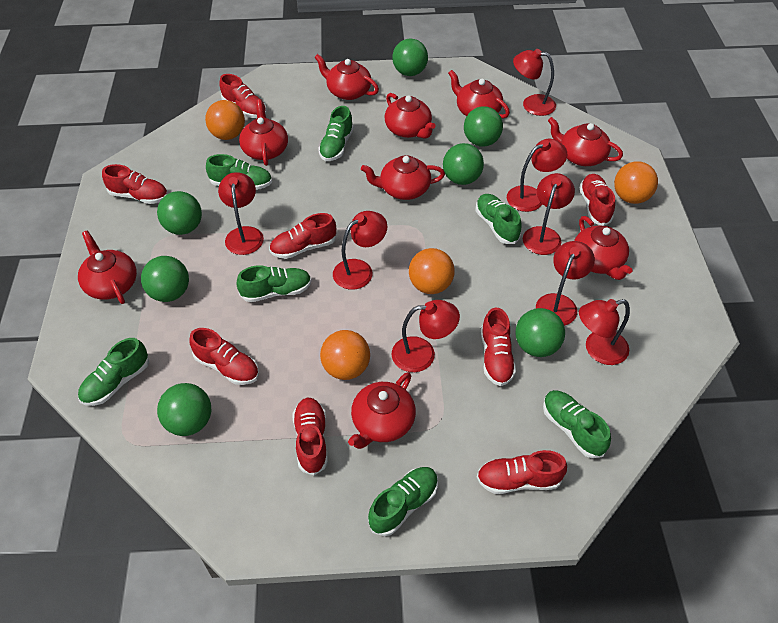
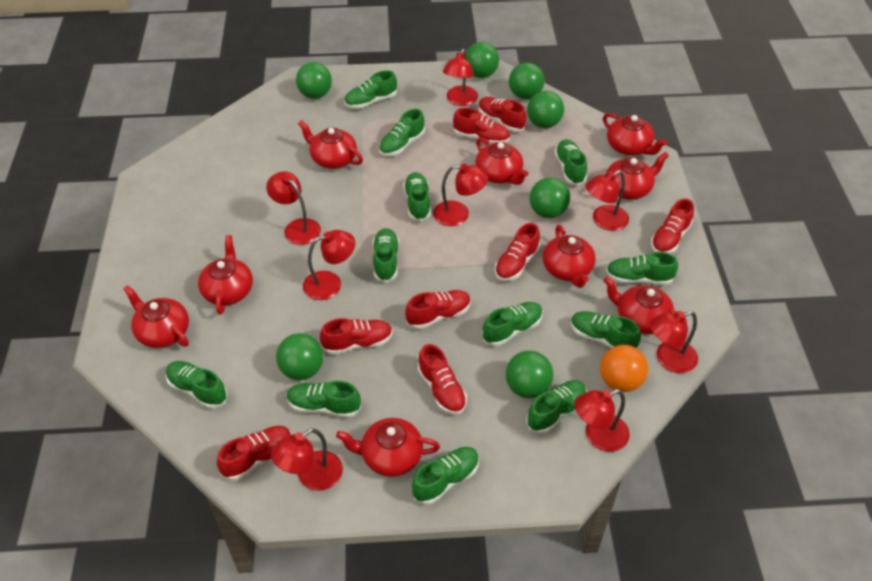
green shoe: [78,338,149,406] [206,154,272,190] [237,265,312,302] [318,106,354,161] [368,467,438,536] [475,194,521,244] [543,390,611,458] = 7 -> [166,361,228,409] [287,381,361,418] [344,70,397,109] [372,228,399,283] [379,109,425,156] [403,172,431,221] [412,447,479,505] [482,302,543,346] [526,380,587,434] [555,139,587,186] [571,311,641,349] [606,252,678,285] = 12
orange ball: [205,100,245,140] [320,330,370,380] [409,248,455,294] [614,161,658,204] = 4 -> [600,345,648,392] = 1

